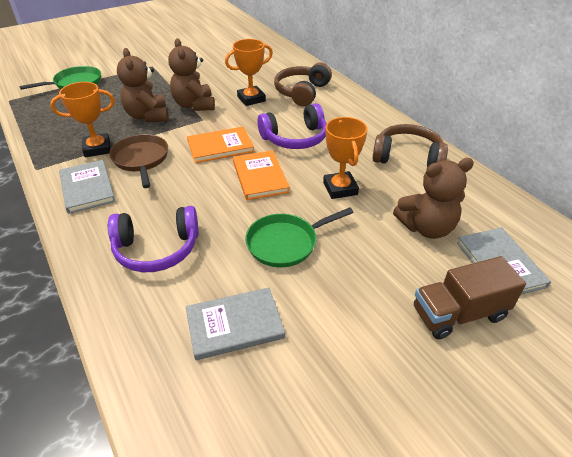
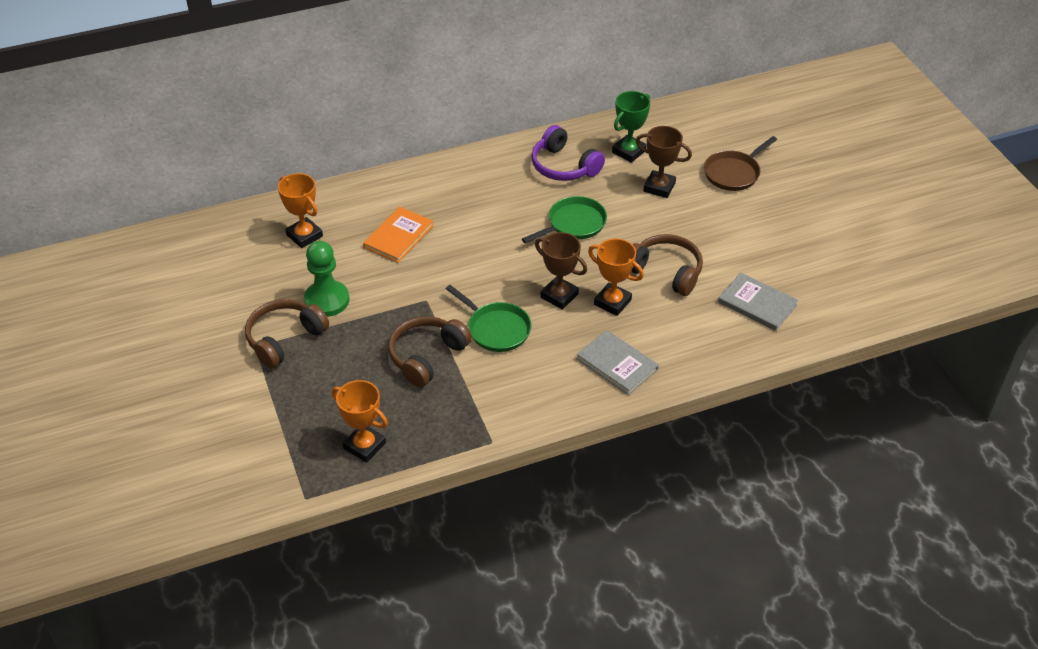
brown headphones: [274,63,332,107] [372,124,448,166] = 2 -> [245,299,329,368] [388,316,472,387] [631,234,703,296] = 3
brown teddy bear: [117,48,169,122] [168,38,215,111] [393,158,474,239] = 3 -> none = 0
brown trophy: none = 0 -> [535,232,587,310] [636,126,692,198] = 2
brown truck: [414,256,526,339] = 1 -> none = 0
green pawn: none = 0 -> [304,241,349,317] = 1
green trophy: none = 0 -> [612,91,650,163] = 1
grey book: [59,160,115,214] [186,288,285,360] [457,227,551,294] = 3 -> [576,330,659,395] [718,273,798,331] = 2
orange book: [187,126,254,163] [233,150,290,200] = 2 -> [363,206,434,263] = 1
purple headphones: [108,206,199,272] [257,103,327,149] = 2 -> [531,125,605,181] = 1

